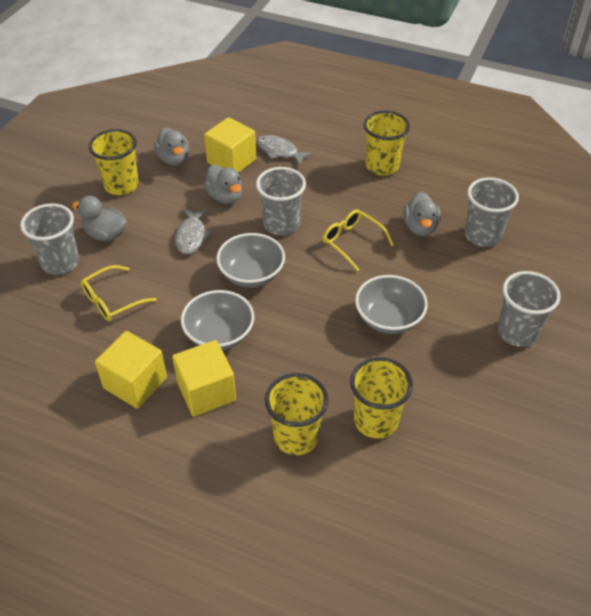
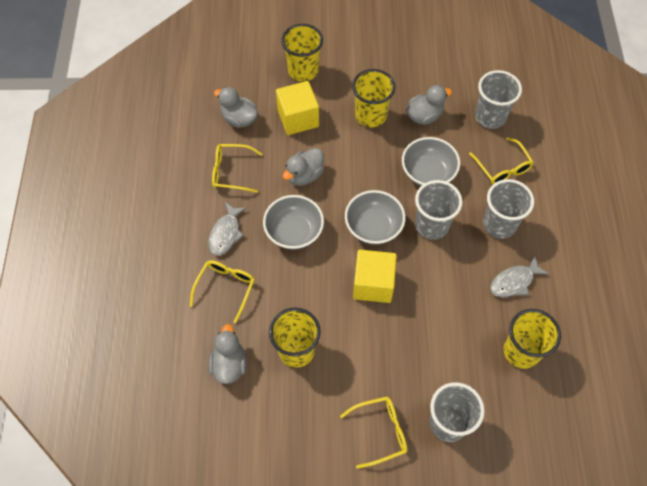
yellow cube: [95,331,167,409] [172,340,236,417] [204,117,256,173] = 3 -> [276,81,319,135] [353,250,397,303] = 2
yellow glasses: [80,265,156,321] [322,209,394,272] = 2 -> [190,260,255,323] [212,144,262,193] [340,397,407,469] [469,137,534,184] = 4

